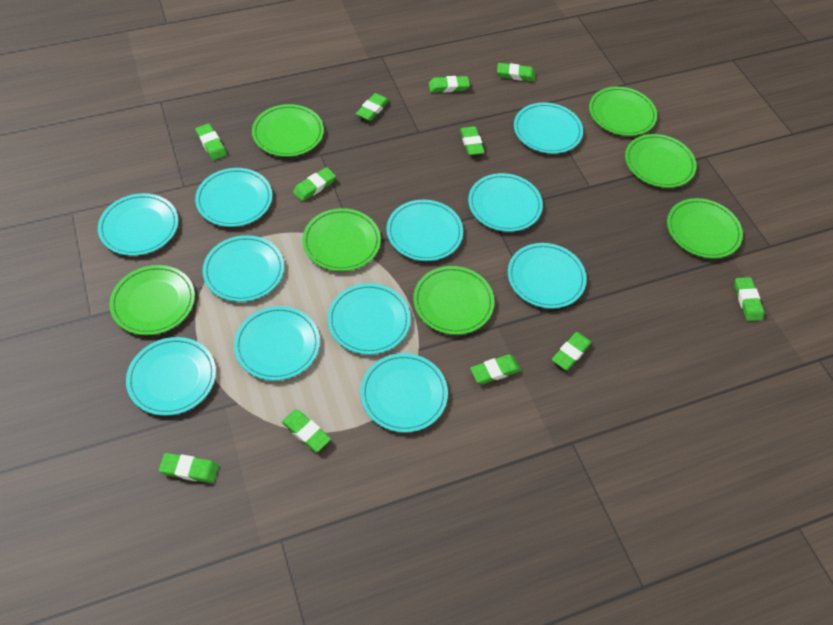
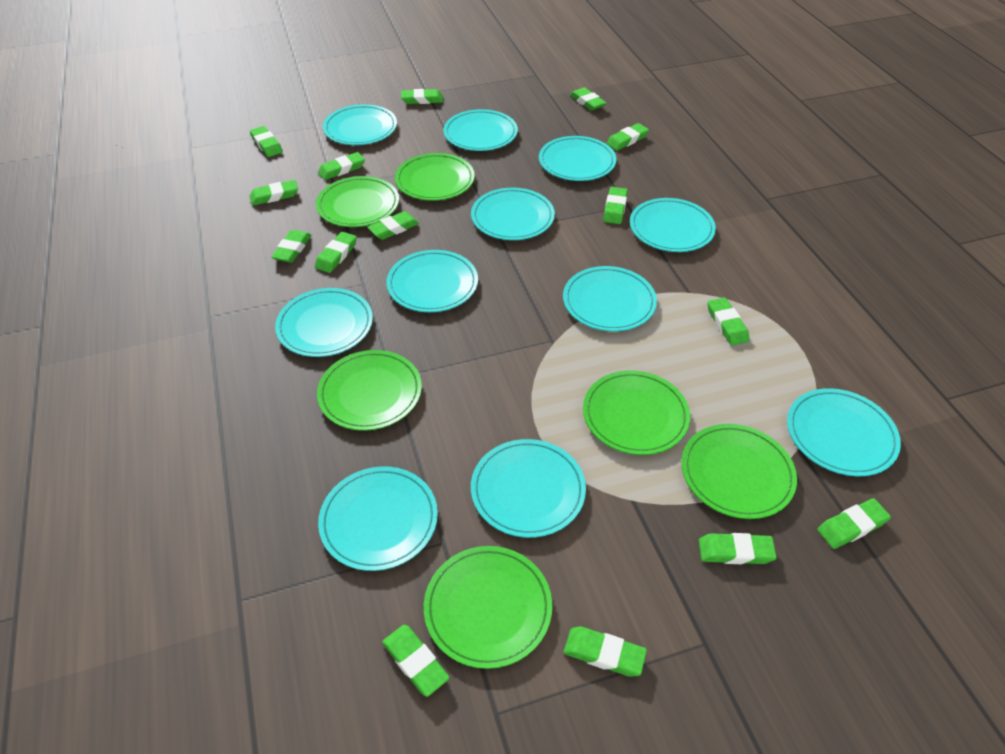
green eraser: [159,453,219,483] [195,124,227,160] [282,410,331,452] [293,167,336,201] [356,93,389,121] [429,76,470,92] [460,126,485,155] [470,354,521,384] [497,63,536,82] [552,332,592,370] [734,277,764,321] = 11 -> [249,180,298,206] [250,126,283,157] [271,230,311,263] [315,232,357,273] [318,152,365,180] [367,211,419,240] [382,625,450,697] [401,89,443,104] [564,627,647,677] [570,87,606,111] [603,187,628,224] [606,123,649,151] [699,533,777,564] [708,297,749,346] [817,498,891,549] = 15
green plate: [109,265,195,335] [252,104,324,157] [302,208,381,271] [413,266,495,335] [589,87,657,136] [625,134,696,188] [667,198,743,258] = 7 -> [316,176,399,227] [317,350,422,431] [395,153,475,201] [424,546,552,669] [583,371,690,455] [681,424,797,519] = 6

